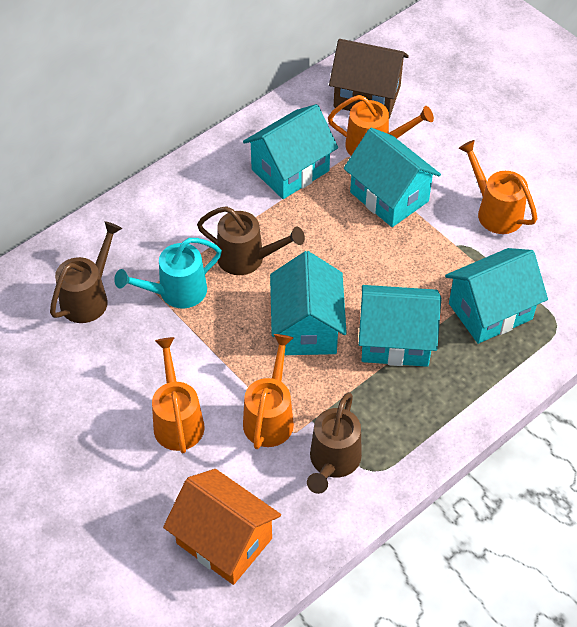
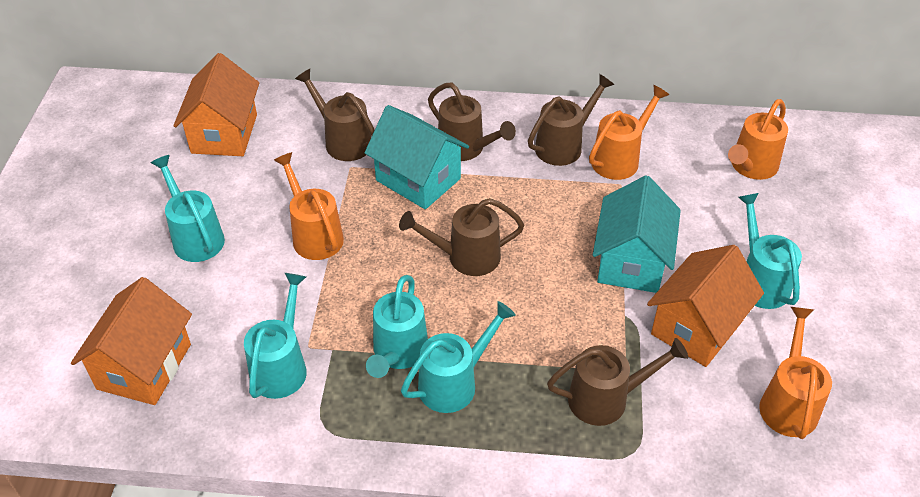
brown house: [329,39,409,119] = 1 -> none = 0
brown watering can: [50,221,122,323] [197,206,305,275] [307,392,362,494] = 3 -> [295,69,375,161] [399,198,524,276] [428,82,516,161] [528,74,614,166] [547,338,688,426] = 5
orange house: [163,469,281,585] = 1 -> [71,277,192,405] [173,53,259,156] [647,245,764,367] = 3
turquoise house: [243,104,338,199] [270,251,347,355] [344,128,441,227] [359,285,441,367] [445,248,548,344] = 5 -> [365,105,469,209] [593,176,681,293] = 2
turquoise watering can: [114,238,222,309] = 1 -> [151,155,225,262] [244,273,307,399] [366,275,428,378] [401,301,516,413] [738,193,802,309] = 5

